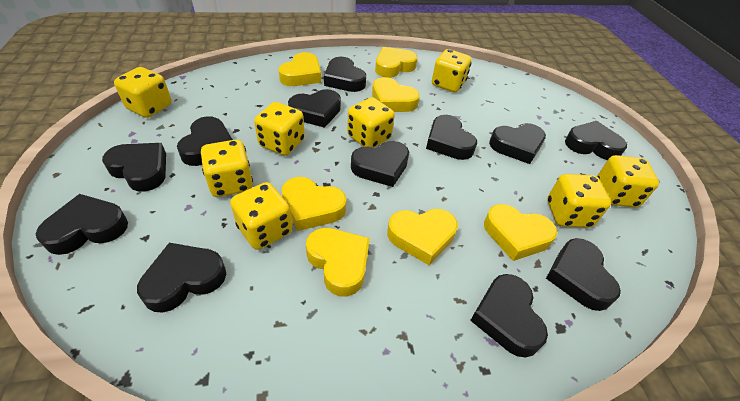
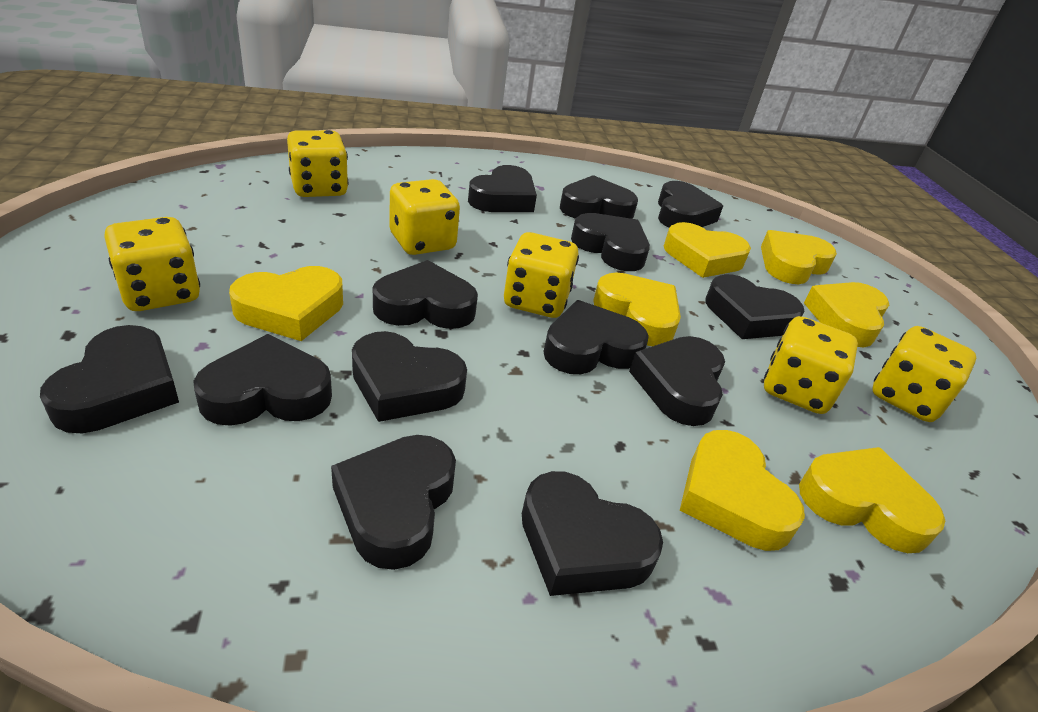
black heart: [36,194,128,255] [102,143,166,192] [137,243,226,313] [177,116,233,166] [288,89,341,128] [324,57,366,92] [351,141,409,187] [426,115,477,160] [470,274,548,358] [489,123,546,164] [546,238,621,311] [565,121,627,160] = 12 -> [40,325,179,433] [193,334,332,426] [331,435,456,570] [352,331,467,422] [373,260,478,329] [468,165,537,212] [522,471,663,596] [543,300,649,374] [560,175,638,219] [571,213,650,271] [629,336,725,426] [658,181,723,228] [706,274,805,339] = 13
yellow dice: [114,67,172,118] [201,140,253,197] [230,182,292,250] [254,102,305,156] [347,97,395,148] [432,49,472,93] [547,174,611,228] [597,155,659,207] = 8 -> [104,217,200,311] [287,130,348,197] [389,179,460,255] [504,232,579,318] [764,316,858,414] [872,326,976,422] = 6

